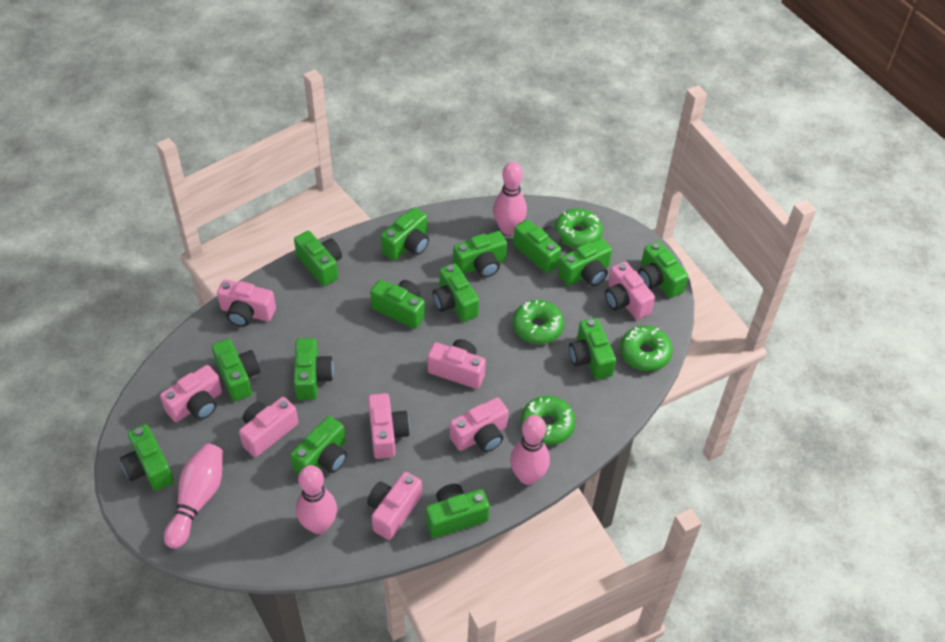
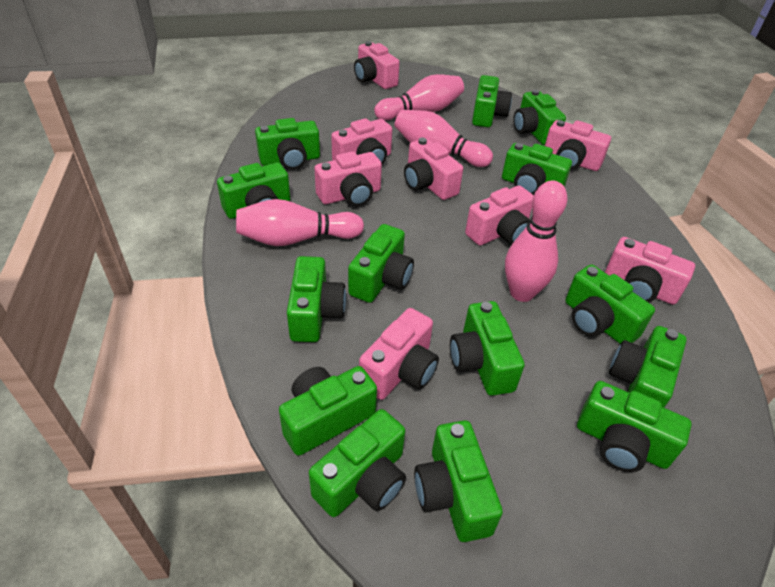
green donut: [513,300,564,344] [521,396,576,445] [555,208,603,248] [620,326,673,371] = 4 -> none = 0

